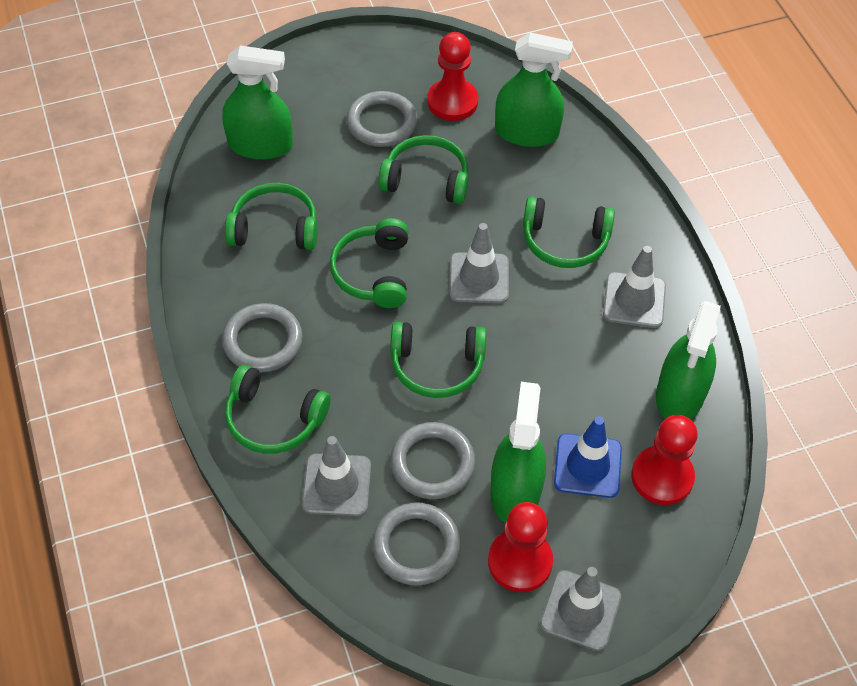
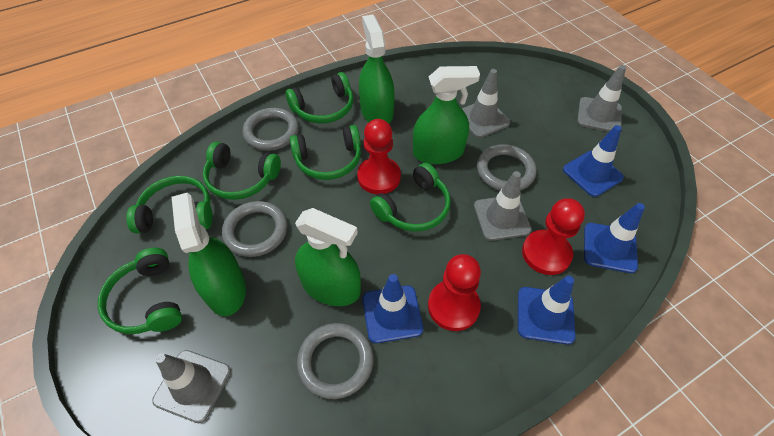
blue traffic cone: [554,416,622,498] = 1 -> [362,274,423,343] [518,276,575,345] [563,125,624,197] [584,203,645,273] = 4

